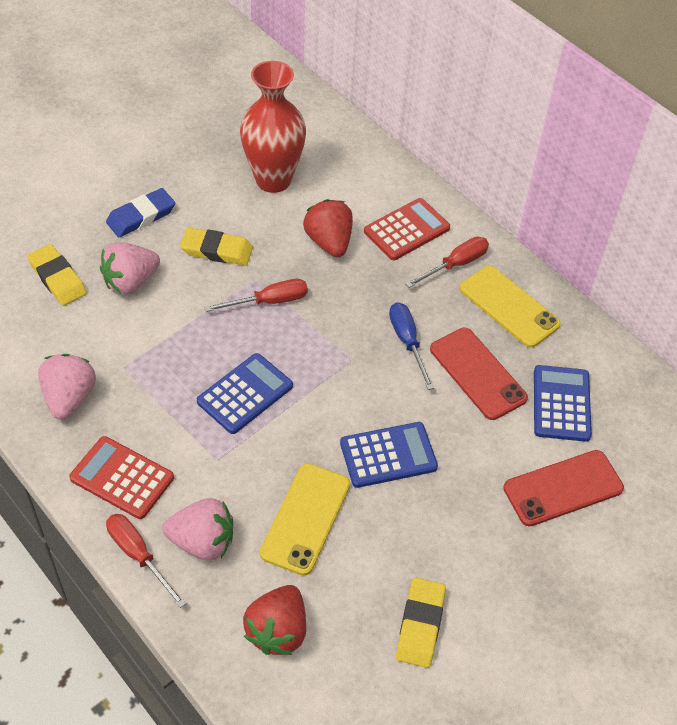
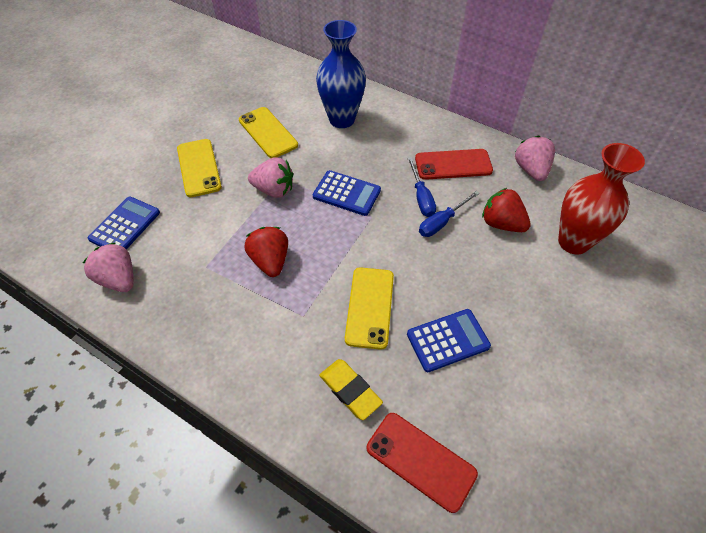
blue eraser: [106,188,175,237] = 1 -> none = 0
blue screwdriver: [389,302,434,390] = 1 -> [407,157,436,217] [419,191,480,237] = 2
blue vase: none = 0 -> [316,20,366,128] = 1
red calculator: [69,436,174,519] [364,198,450,260] = 2 -> none = 0
red screwdriver: [106,514,186,608] [204,279,308,312] [405,237,489,288] = 3 -> none = 0
yellow eraser: [27,244,87,306] [180,228,253,266] [396,578,446,668] = 3 -> [319,359,383,420] = 1
yellow phone: [260,463,350,576] [460,266,561,348] = 2 -> [177,139,222,197] [239,107,298,158] [345,267,394,350] = 3

